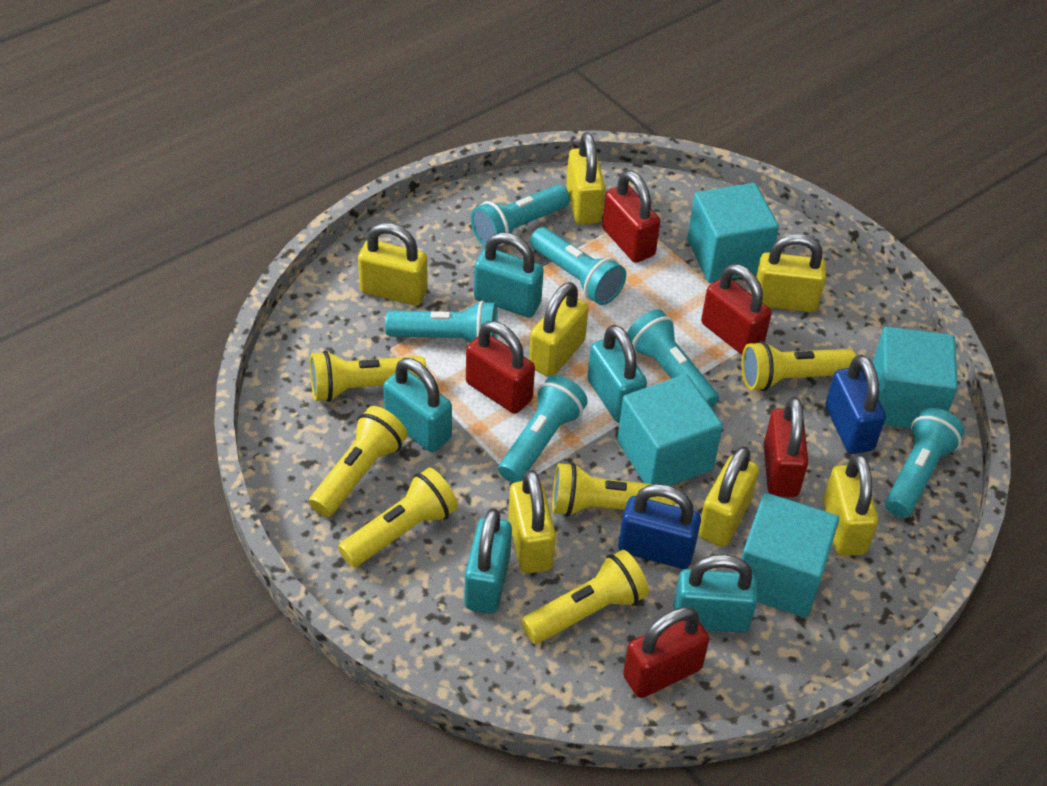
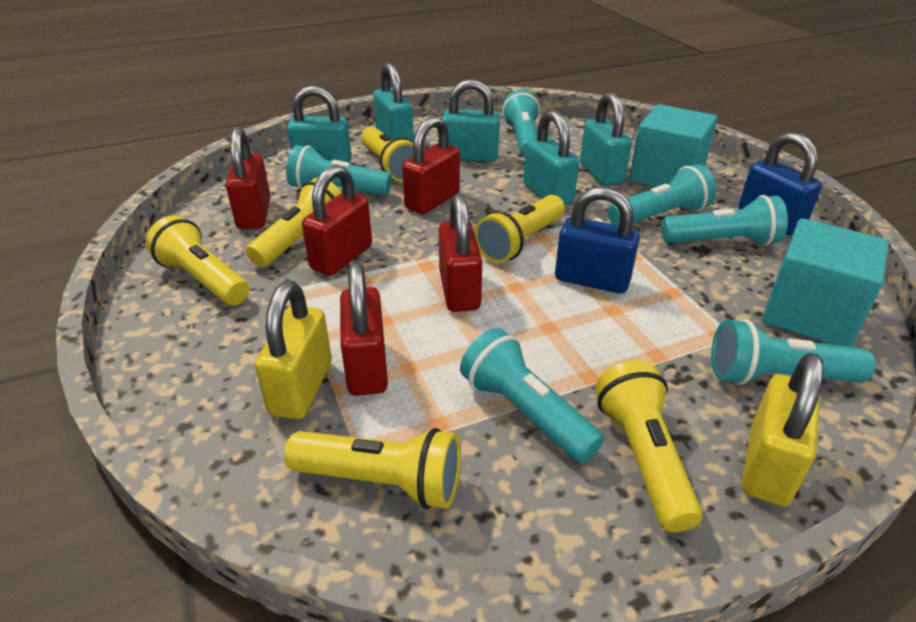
turquoise cube: [617,374,723,486] [687,183,779,283] [738,493,839,618] [872,327,958,429] = 4 -> [629,104,717,187] [762,218,889,347] = 2
yellow padlock: [358,223,428,306] [508,470,556,574] [529,282,589,377] [566,132,605,225] [698,446,759,547] [756,234,826,312] [823,454,878,556] = 7 -> [255,281,332,419] [742,353,824,507] = 2

